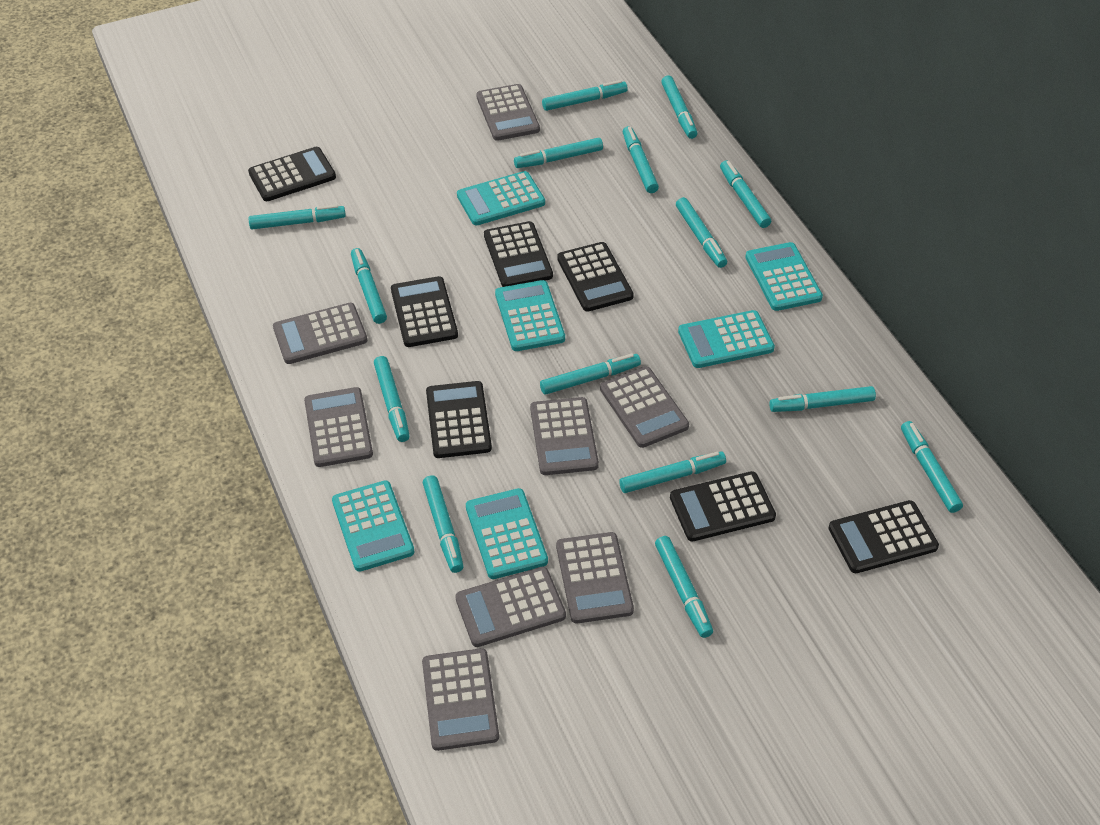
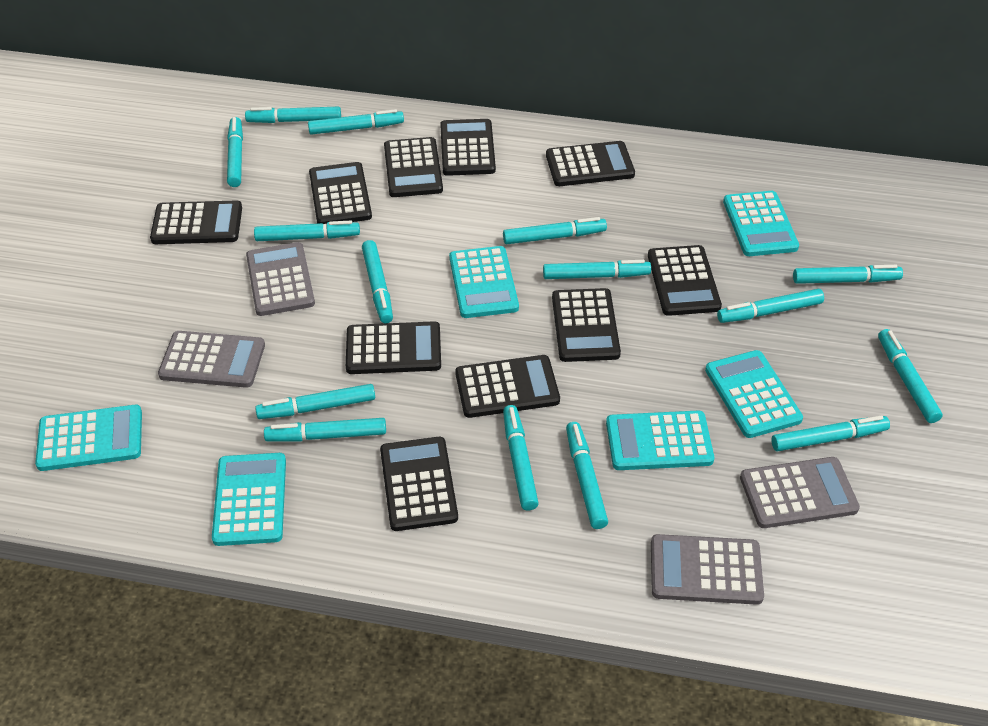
black calculator: [248,147,336,201] [391,276,458,347] [426,381,492,458] [484,221,553,287] [557,242,634,312] [670,471,776,541] [829,500,939,573] = 7 -> [150,201,242,244] [309,162,372,224] [346,321,441,374] [380,437,458,531] [384,137,443,197] [440,119,496,176] [455,355,560,418] [546,141,635,186] [552,288,621,362] [648,245,722,316] = 10
grey calculator: [273,303,367,364] [304,387,373,467] [422,648,499,751] [455,567,566,647] [476,84,540,141] [530,397,599,475] [556,532,634,624] [600,366,689,448] = 8 -> [158,331,265,388] [246,242,315,316] [651,534,764,605] [740,457,860,528] = 4

